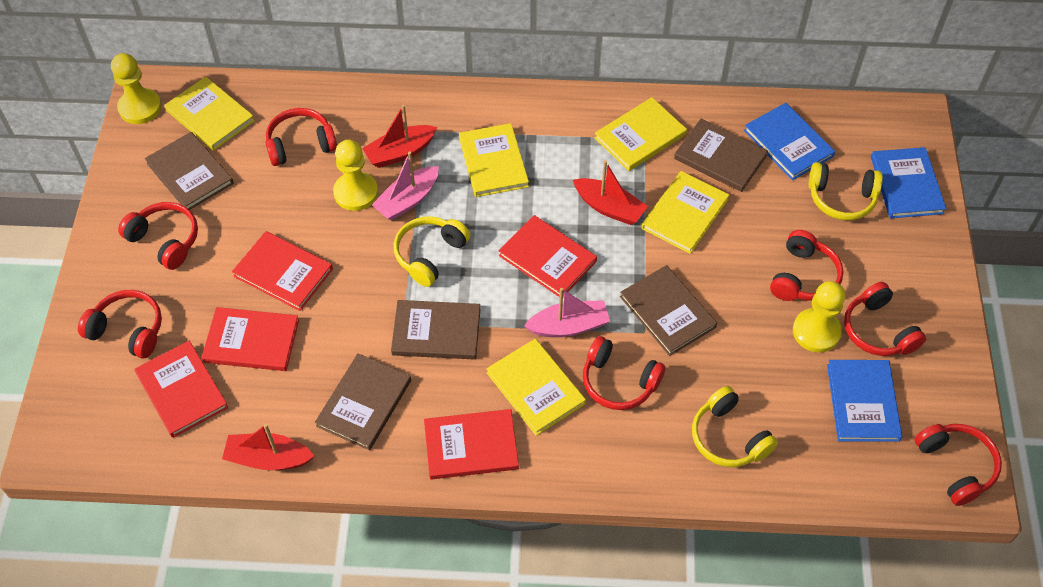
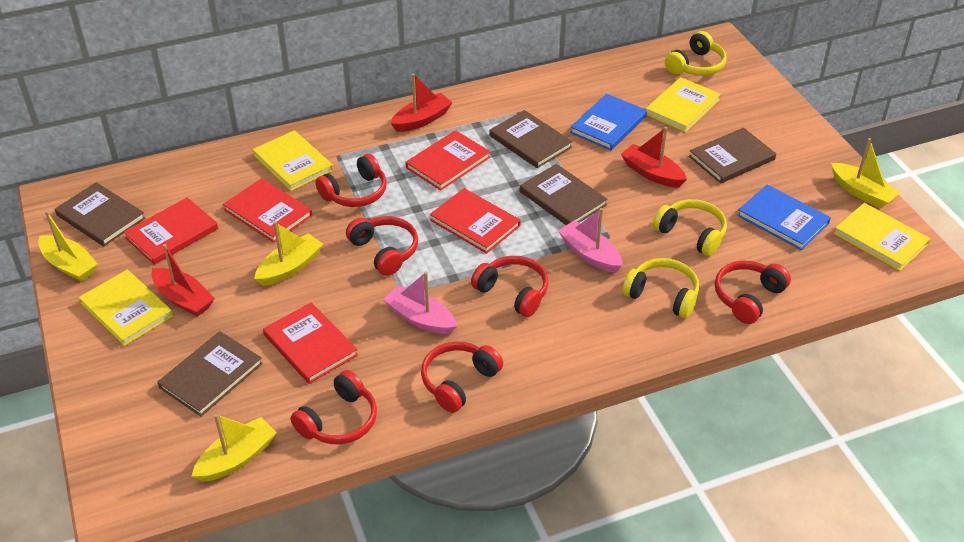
blue book: [744,103,835,180] [827,360,902,442] [871,147,947,218] = 3 -> [570,94,647,150] [737,185,831,250] = 2
red headphones: [78,290,162,359] [118,202,198,270] [266,108,337,166] [583,336,666,410] [770,230,843,301] [844,282,926,356] [915,424,1002,506] = 7 -> [290,370,377,444] [315,154,387,207] [346,216,418,276] [421,341,503,413] [471,256,548,317] [715,261,791,324] = 6
yellow boat: none = 0 -> [38,211,98,282] [192,414,277,482] [254,221,323,286] [831,138,900,208] = 4
yellow book: [164,77,255,151] [459,123,529,197] [486,339,586,436] [594,97,687,171] [642,171,729,254] = 5 -> [79,270,173,346] [252,130,333,191] [646,77,721,132] [834,203,930,271] = 4
yellow pawn: [111,53,162,124] [333,140,378,211] [793,281,845,353] = 3 -> none = 0

